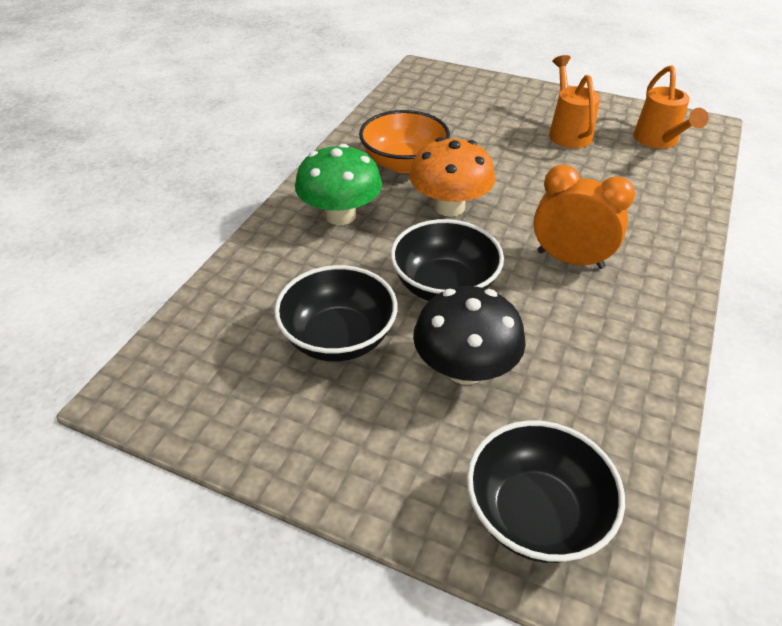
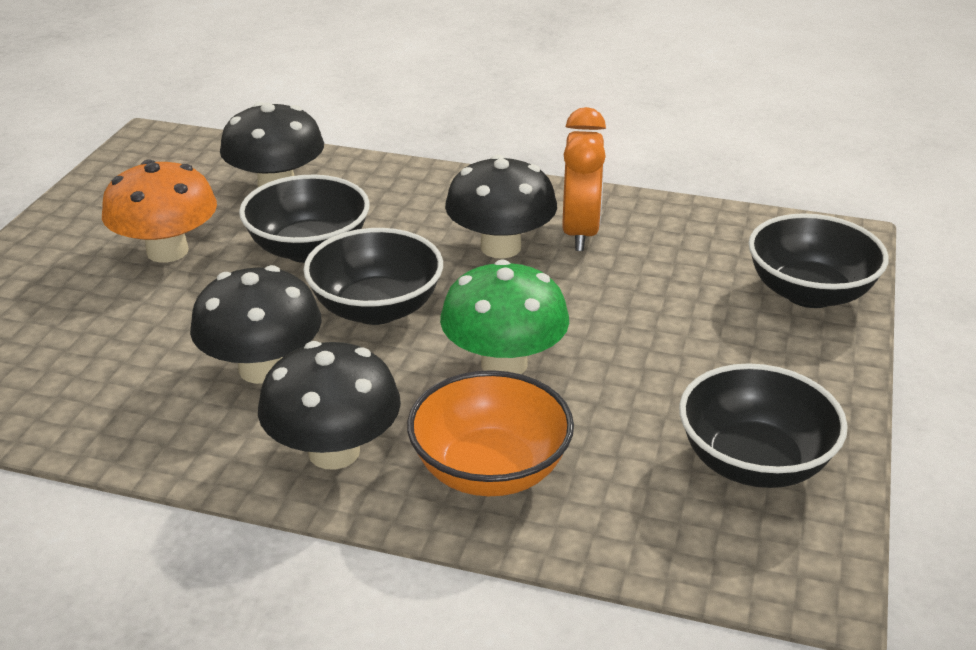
black bowl: [274,265,397,362] [390,219,504,301] [467,420,625,563] = 3 -> [239,175,370,263] [303,228,443,325] [679,363,848,488] [748,213,889,308] = 4
black mushroom: [413,286,526,385] = 1 -> [190,265,322,384] [220,102,324,187] [258,341,401,469] [445,155,557,259] = 4
orange watering can: [549,55,600,148] [633,65,709,149] = 2 -> none = 0

